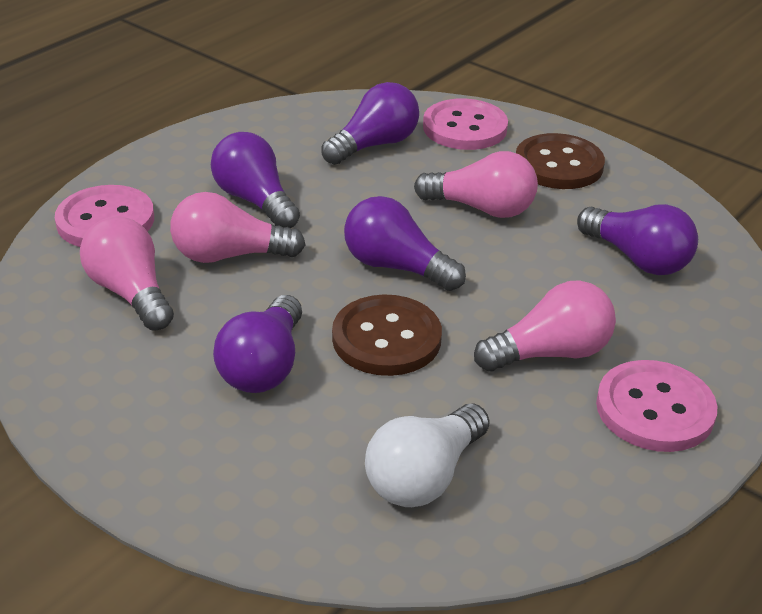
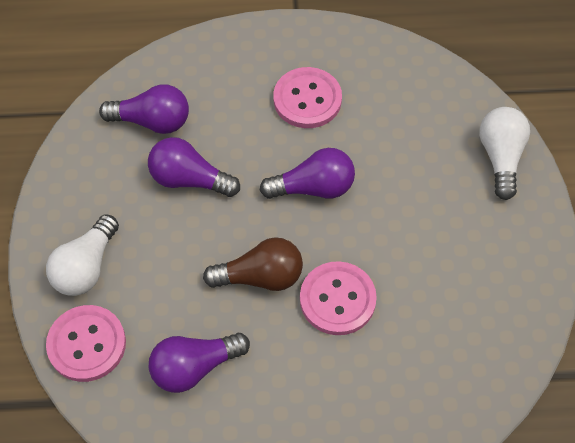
brown button: [332,295,442,376] [516,133,605,189] = 2 -> none = 0
brown light bulb: none = 0 -> [203,237,303,291] = 1
pink light bulb: [80,216,174,331] [170,192,305,263] [414,151,538,218] [474,280,616,372] = 4 -> none = 0
purple light bulb: [211,132,300,228] [213,295,302,393] [321,82,419,165] [344,196,466,291] [577,204,698,275] = 5 -> [99,84,189,134] [148,137,240,197] [149,333,250,393] [260,148,355,199] = 4
white light bulb: [365,404,490,507] = 1 -> [46,214,119,296] [479,107,530,200] = 2

